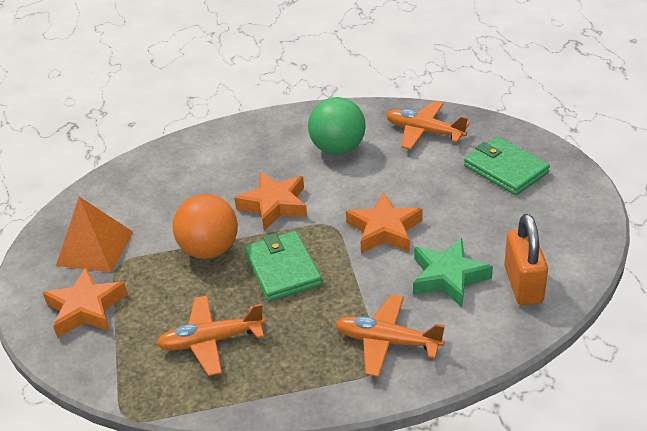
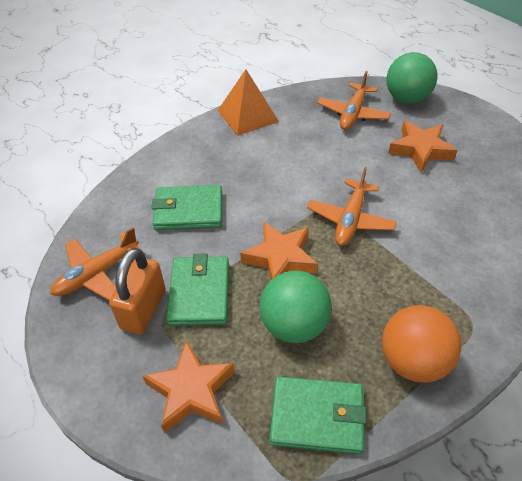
green ball: [308,97,366,155] = 1 -> [260,271,332,343] [387,52,438,104] = 2
green star: [413,238,493,307] = 1 -> none = 0
green wallet: [245,231,322,302] [464,137,550,195] = 2 -> [151,185,222,230] [166,254,229,326] [270,376,367,454] = 3

